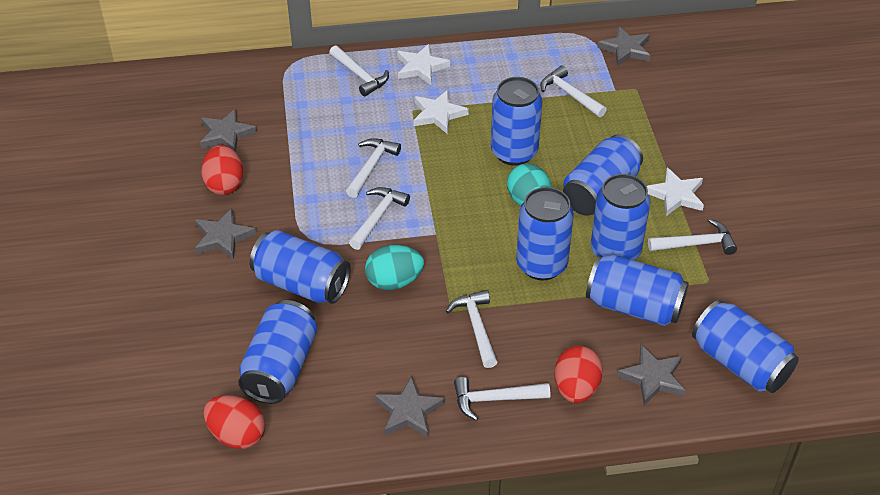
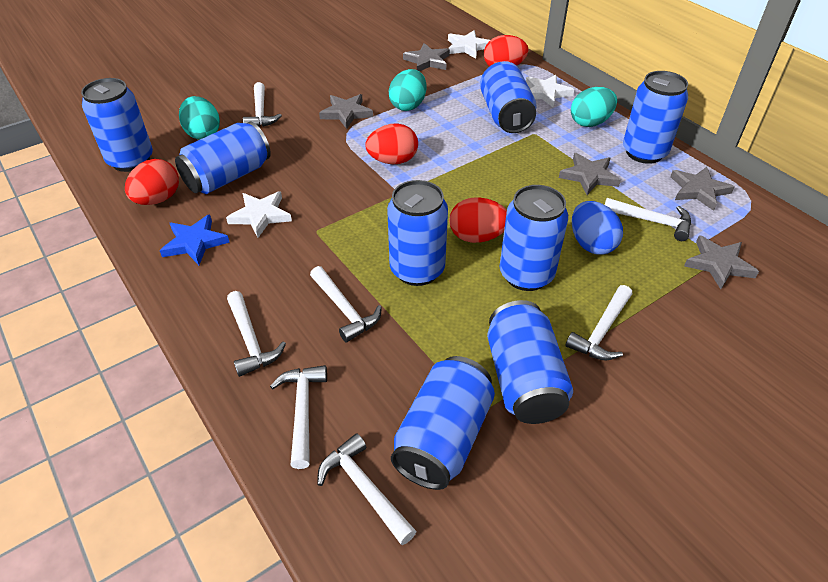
blue egg: none = 0 -> [572,201,623,255] = 1
blue star: none = 0 -> [160,214,230,265] = 1
red egg: [201,145,243,195] [204,395,265,449] [554,346,603,403] = 3 -> [125,159,179,205] [365,123,418,164] [449,197,507,243] [484,35,528,67] = 4
turquoise egg: [365,245,424,290] [507,163,552,206] = 2 -> [179,96,220,140] [389,69,426,111] [571,87,617,127] = 3

